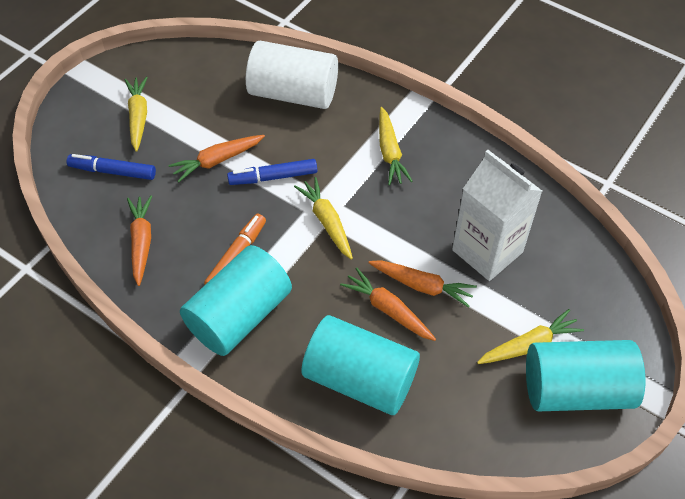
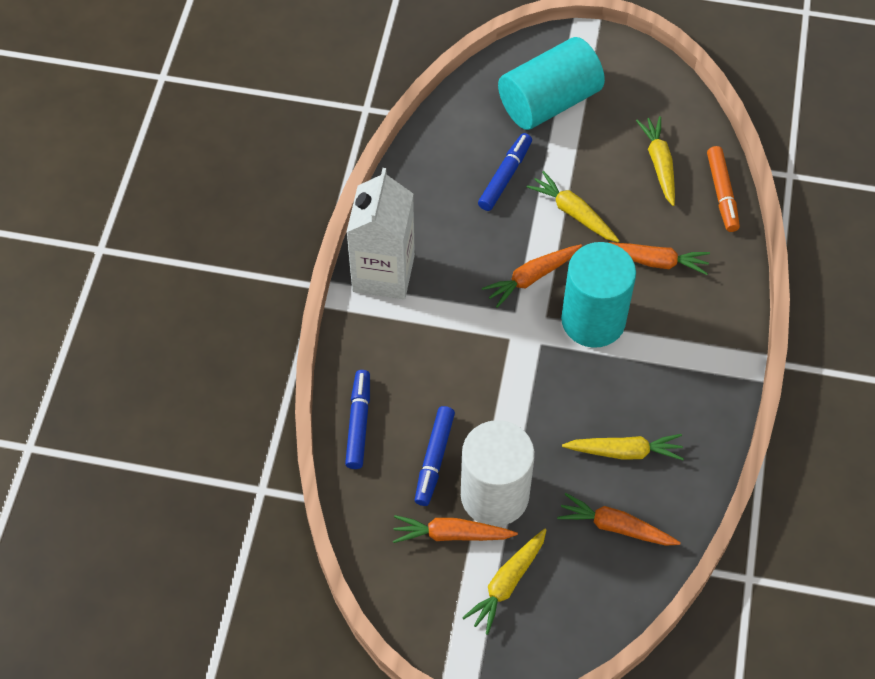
blue marker: [67,154,156,180] [227,159,317,185] = 2 -> [345,370,370,469] [415,406,455,506] [478,133,532,211] = 3
turquoise cylinder: [180,245,292,356] [301,315,420,415] [526,340,645,411] = 3 -> [498,37,605,130] [561,242,636,348] = 2

